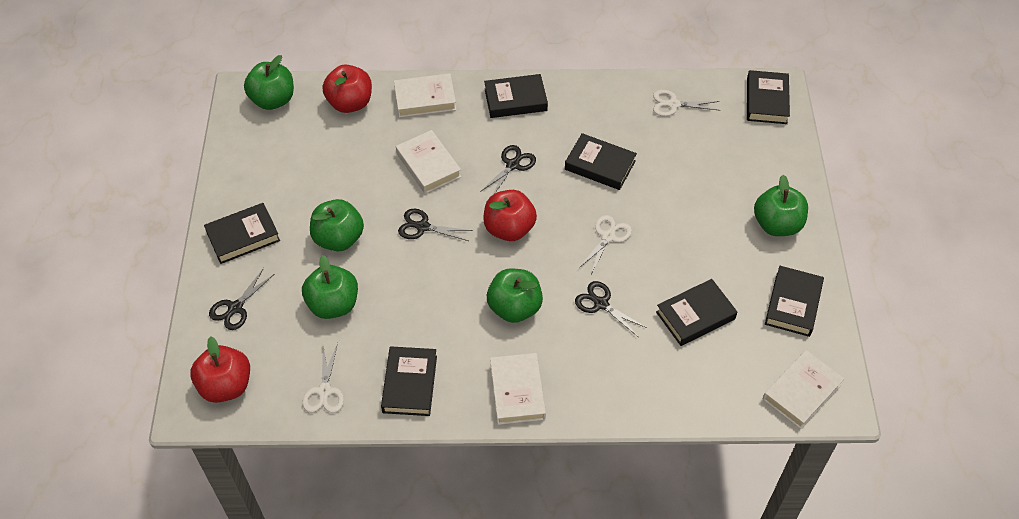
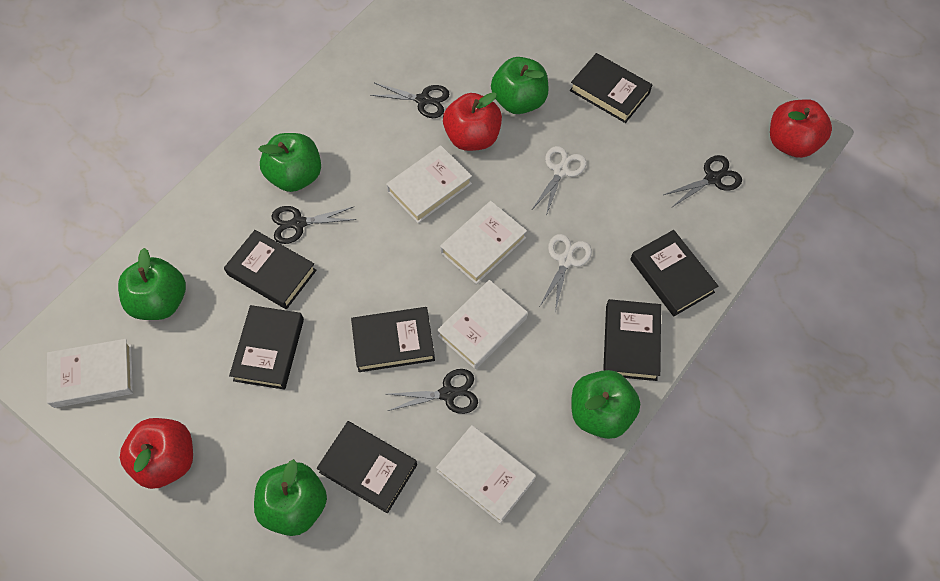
white book: [394,73,456,118] [396,130,461,194] [490,353,546,425] [763,350,844,429] = 4 -> [47,339,133,408] [386,145,472,223] [436,425,536,523] [437,280,528,369] [440,201,527,284] = 5
white scissors: [302,343,344,413] [578,215,632,274] [653,90,720,116] = 3 -> [532,146,587,216] [540,234,592,312] = 2

